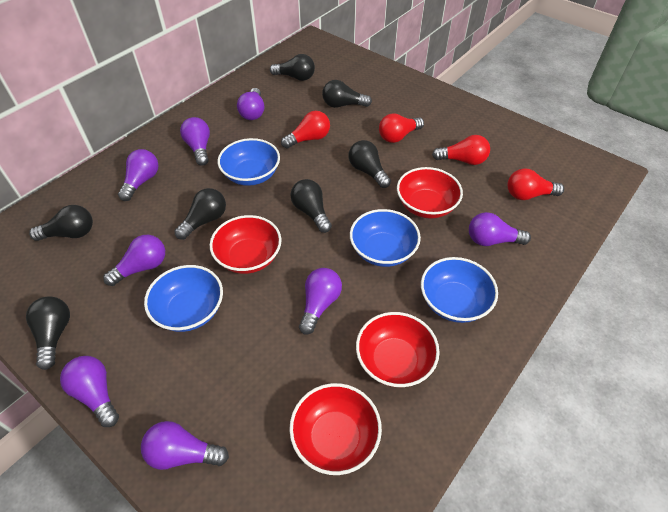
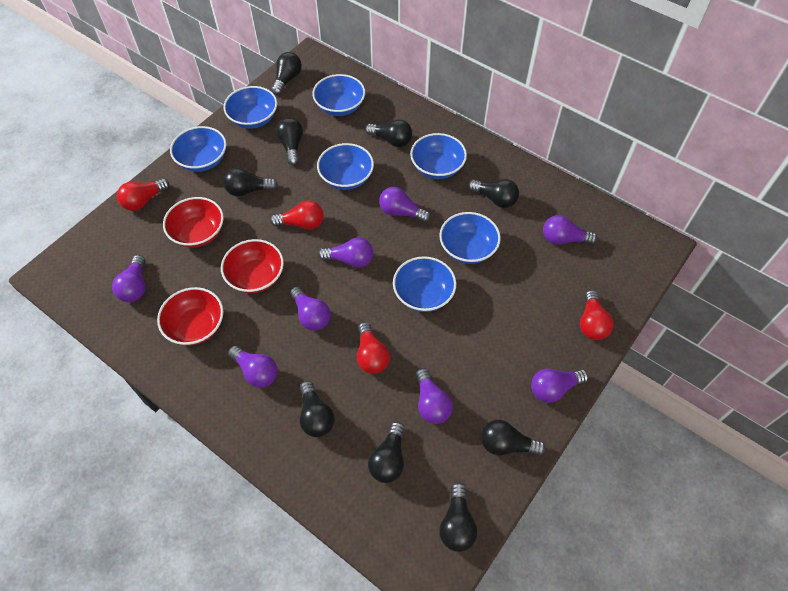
black light bulb: [26,296,70,370] [29,205,93,241] [174,188,226,240] [270,54,315,81] [290,179,332,233] [322,80,372,108] [349,140,391,188] = 7 -> [223,168,278,196] [271,52,302,95] [276,117,303,165] [300,381,335,437] [365,119,412,147] [368,422,405,483] [439,482,477,552] [468,179,519,208] [481,420,546,456] = 9
blue bowl: [144,265,223,332] [218,138,280,186] [350,209,421,267] [421,257,498,323] = 4 -> [170,126,226,172] [223,86,277,129] [312,74,365,116] [317,143,374,190] [393,256,456,312] [410,133,467,179] [439,212,501,264] = 7
red bowl: [210,215,282,274] [289,383,382,475] [356,312,440,387] [397,167,463,218] = 4 -> [157,287,223,345] [163,197,224,248] [221,239,284,293] = 3

